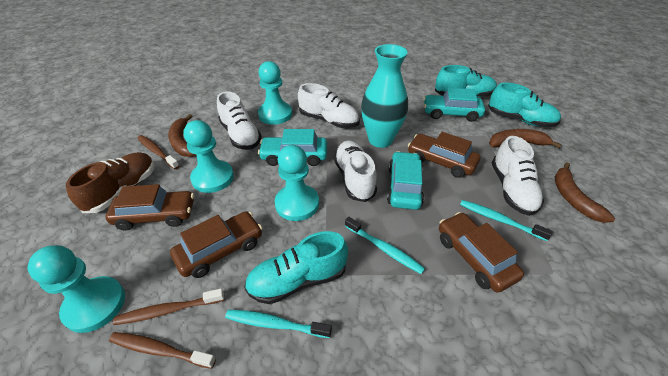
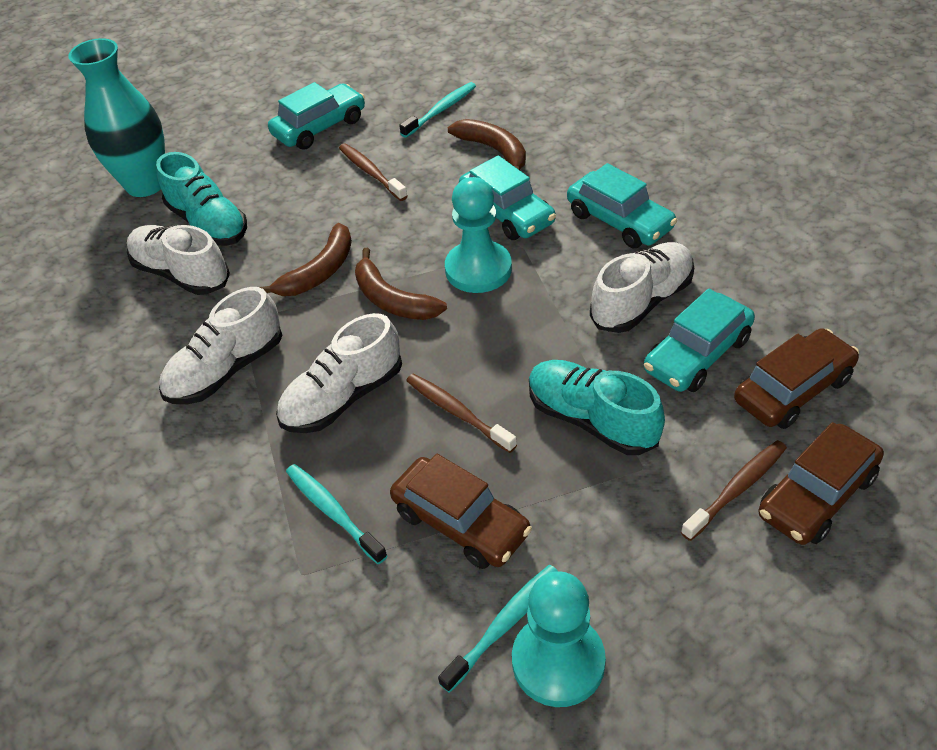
brown car: [105,184,194,231] [170,211,262,278] [408,132,480,178] [439,212,524,292] = 4 -> [390,454,532,569] [734,328,859,429] [758,422,884,545] = 3
brown shoe: [66,152,155,213] = 1 -> none = 0
turquoise car: [258,129,327,166] [387,151,424,210] [423,88,485,122] = 3 -> [268,82,365,150] [459,155,556,240] [567,163,677,248] [644,289,755,392] = 4
turquoise pawn: [27,245,125,333] [183,120,234,193] [258,61,292,125] [275,145,319,221] = 4 -> [445,177,512,293] [512,571,606,707] = 2
turquoise shoe: [244,231,348,304] [435,65,497,97] [488,83,561,127] = 3 -> [156,152,247,246] [529,360,665,455] = 2

